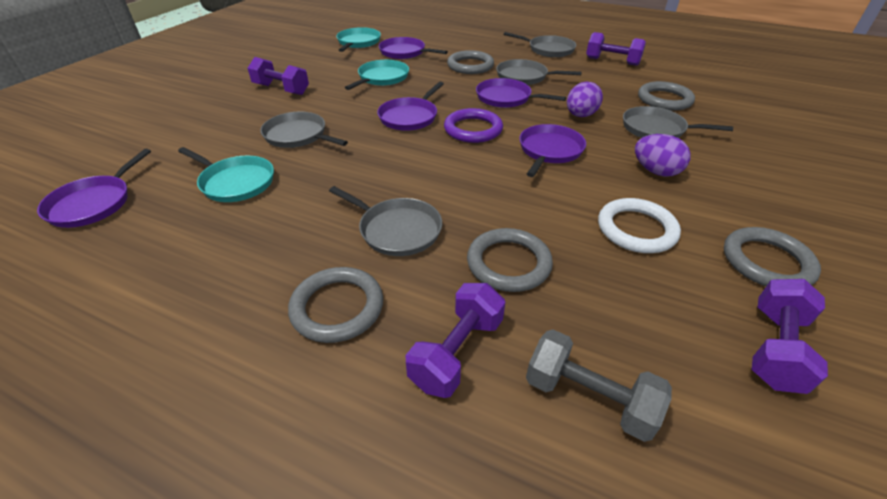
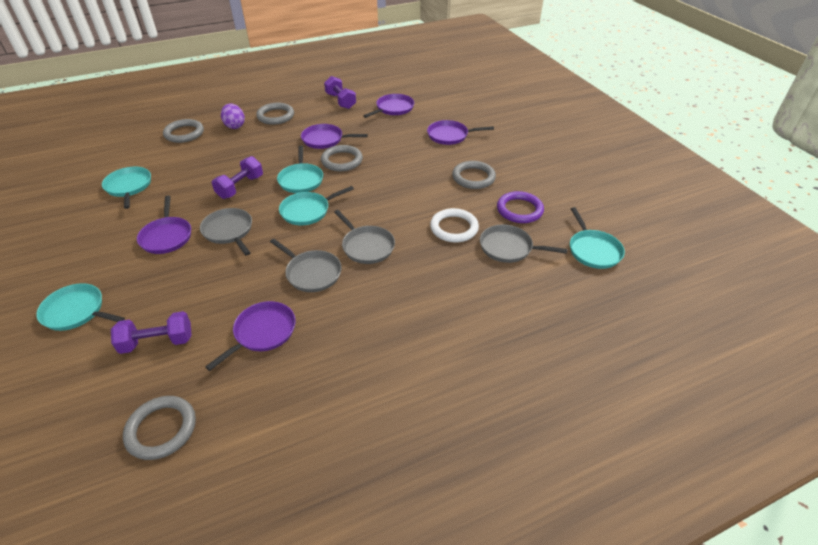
grey dumbbell: [526,329,672,442] = 1 -> none = 0
grey pan: [260,112,348,148] [329,186,442,256] [496,59,582,85] [504,32,576,57] [623,106,733,138] = 5 -> [200,208,252,255] [270,239,341,292] [334,210,395,264] [480,225,567,263] = 4
purple dumbbell: [247,57,309,95] [406,283,505,398] [586,32,646,66] [751,279,828,394] = 4 -> [111,311,192,354] [212,156,263,199] [324,76,356,109] = 3
purple egg: [567,82,603,117] [635,134,691,177] = 2 -> [221,104,245,129] = 1
turquoise pan: [178,147,274,202] [336,27,381,52] [345,60,409,90] = 3 -> [36,283,125,331] [102,167,151,209] [277,146,323,193] [279,186,354,226] [570,207,625,269] = 5

